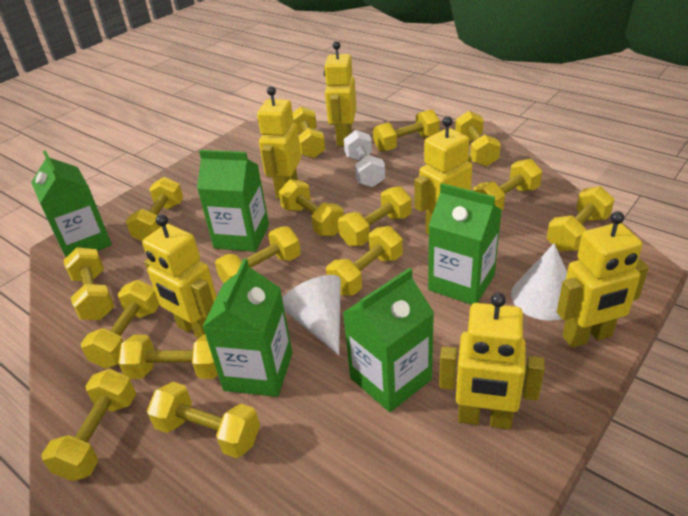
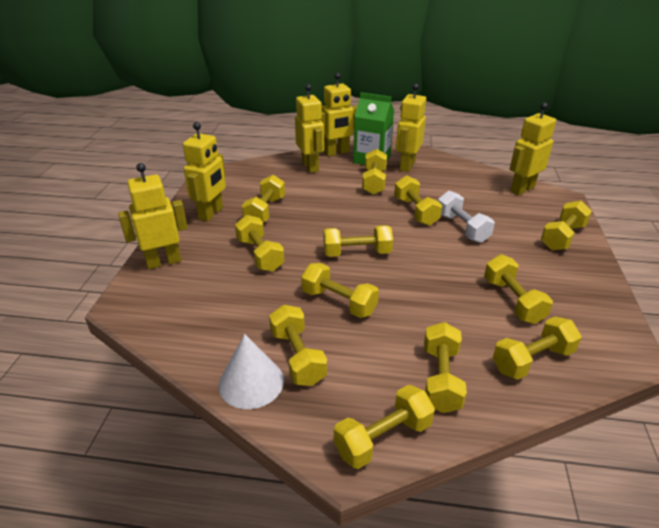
green carton: [31,150,112,257] [197,150,269,252] [202,258,292,397] [343,268,434,412] [428,183,502,305] = 5 -> [353,92,394,165] = 1
white cone: [282,275,341,355] [511,244,567,321] = 2 -> [219,334,284,409] = 1
yellow dumbbell: [41,369,136,481] [64,247,114,320] [81,280,160,369] [119,334,218,379] [126,177,183,241] [147,382,260,458] [215,226,301,283] [279,179,343,236] [293,106,326,158] [326,226,403,295] [338,186,412,246] [373,109,440,152] [455,111,501,167] [473,159,542,210] [547,186,615,252] = 15 -> [235,215,285,272] [242,175,285,222] [269,305,327,386] [301,263,379,318] [323,225,393,257] [334,385,435,469] [362,149,387,195] [394,175,442,226] [424,322,467,413] [484,254,553,324] [493,317,582,380] [541,201,592,250] = 12

